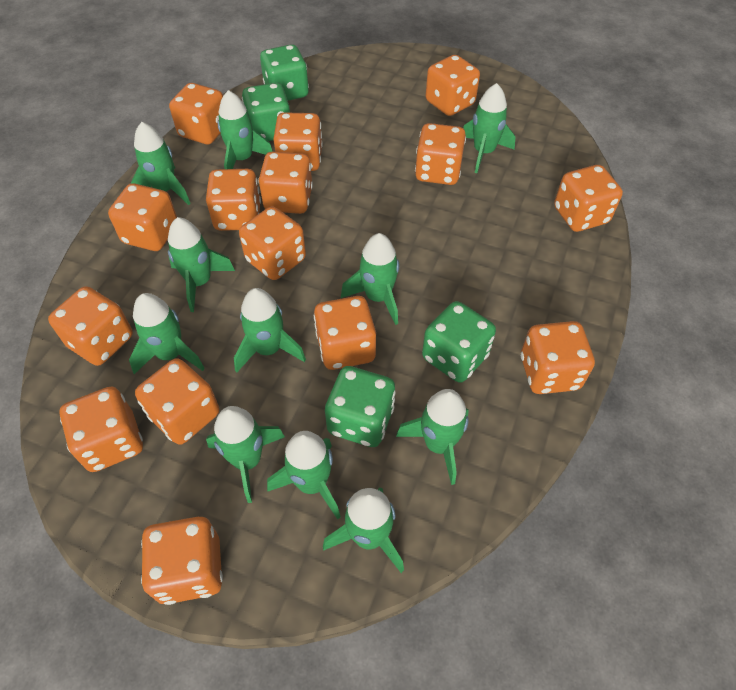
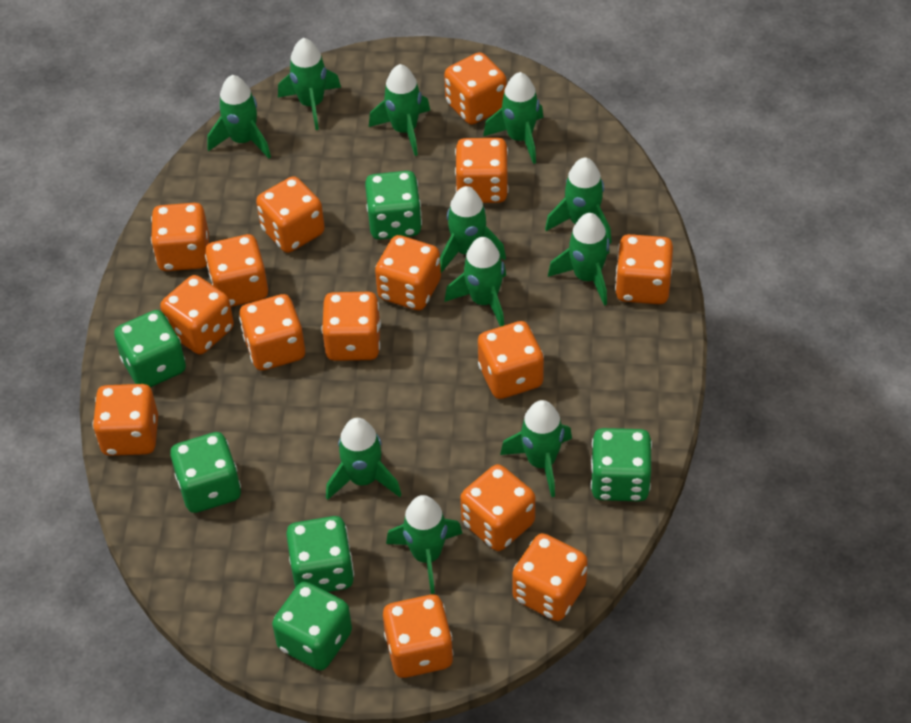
green dice: [242,83,290,141] [260,44,309,101] [325,366,396,447] [422,301,496,383] = 4 -> [114,310,186,387] [170,432,241,513] [272,582,352,670] [286,516,354,592] [365,171,422,240] [590,428,652,501] = 6

